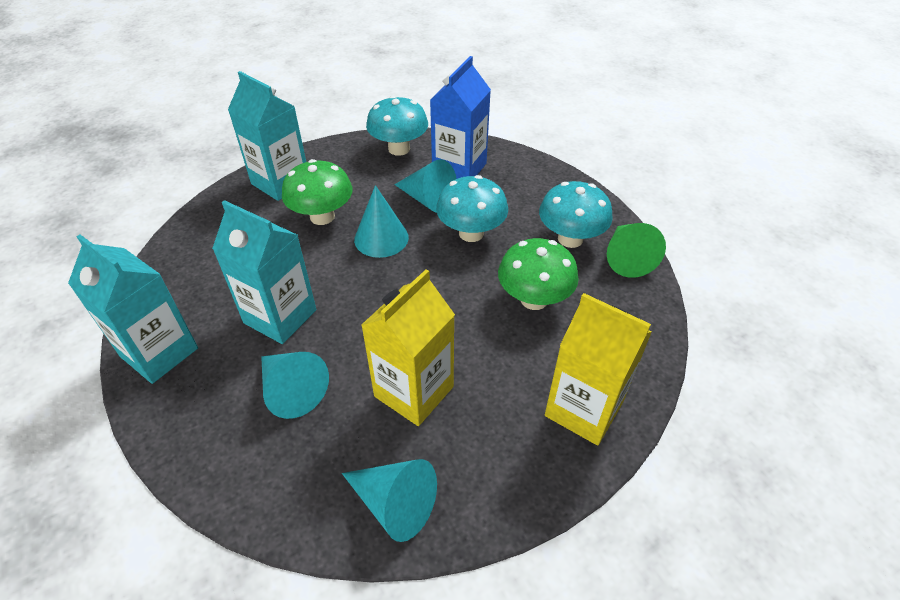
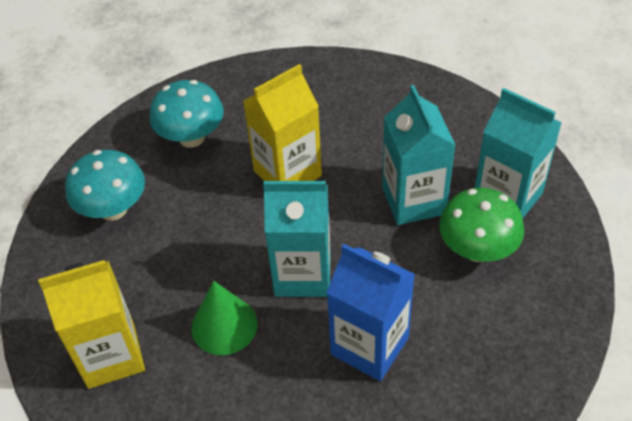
green mushroom: [282,159,352,225] [498,238,579,310] = 2 -> [439,188,524,262] = 1
turquoise cone: [261,352,329,419] [342,459,437,542] [354,185,409,258] [394,159,456,213] = 4 -> none = 0
turquoise mushroom: [366,96,428,156] [436,175,508,242] [539,181,613,248] = 3 -> [65,150,145,221] [149,80,224,148] = 2

